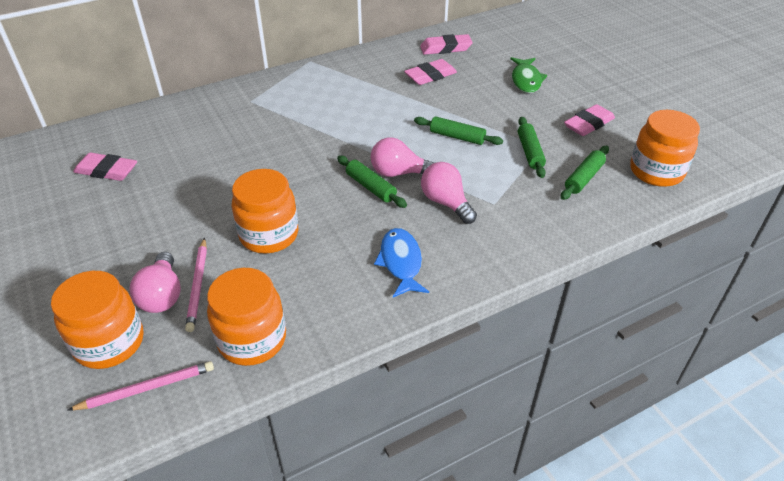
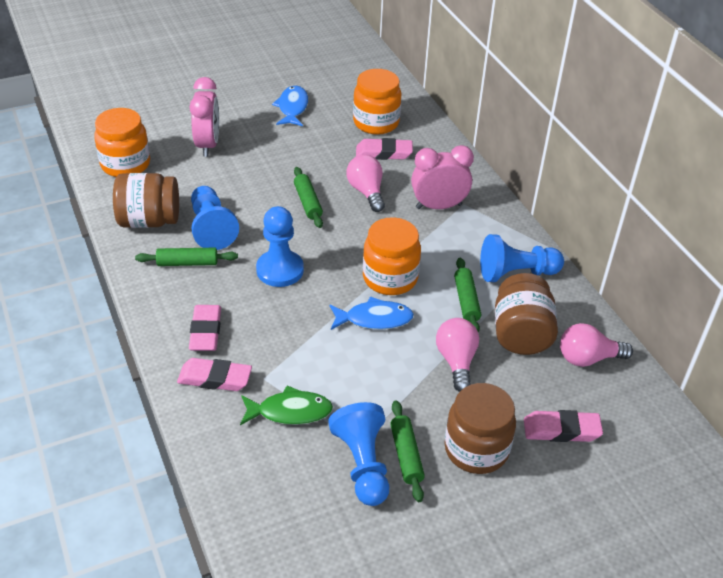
blue fish: [374,228,429,297] = 1 -> [272,86,308,126] [330,296,414,330] = 2
blue pawn: none = 0 -> [191,186,239,250] [256,206,304,287] [328,402,389,506] [480,234,564,282] = 4
brown jar: none = 0 -> [113,173,179,228] [444,383,516,474] [495,273,558,355] = 3
orange jar: [51,271,143,369] [207,268,286,366] [232,169,298,254] [630,110,700,187] = 4 -> [94,108,150,177] [353,69,402,135] [363,217,421,295] = 3
pink clock: none = 0 -> [190,77,219,157] [411,145,474,209] = 2
pink pencil: [68,361,214,410] [185,238,207,332] = 2 -> none = 0

